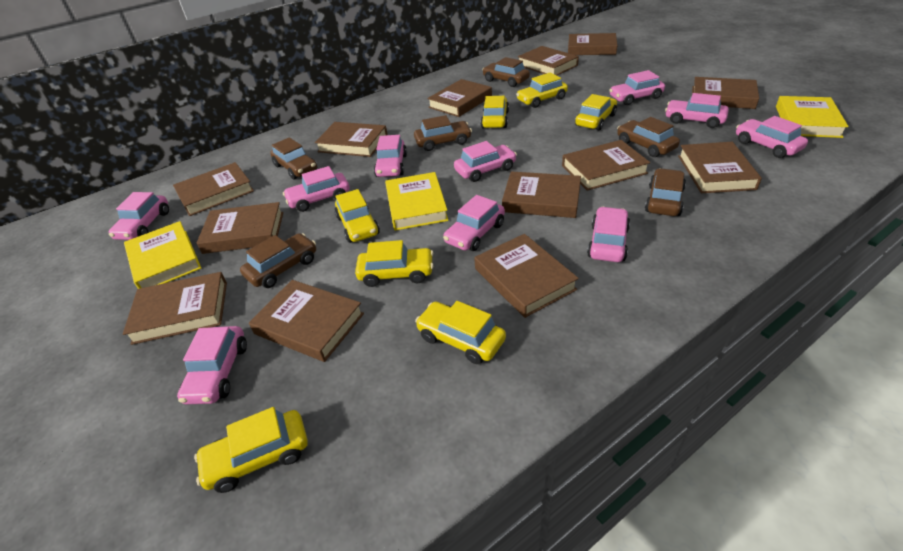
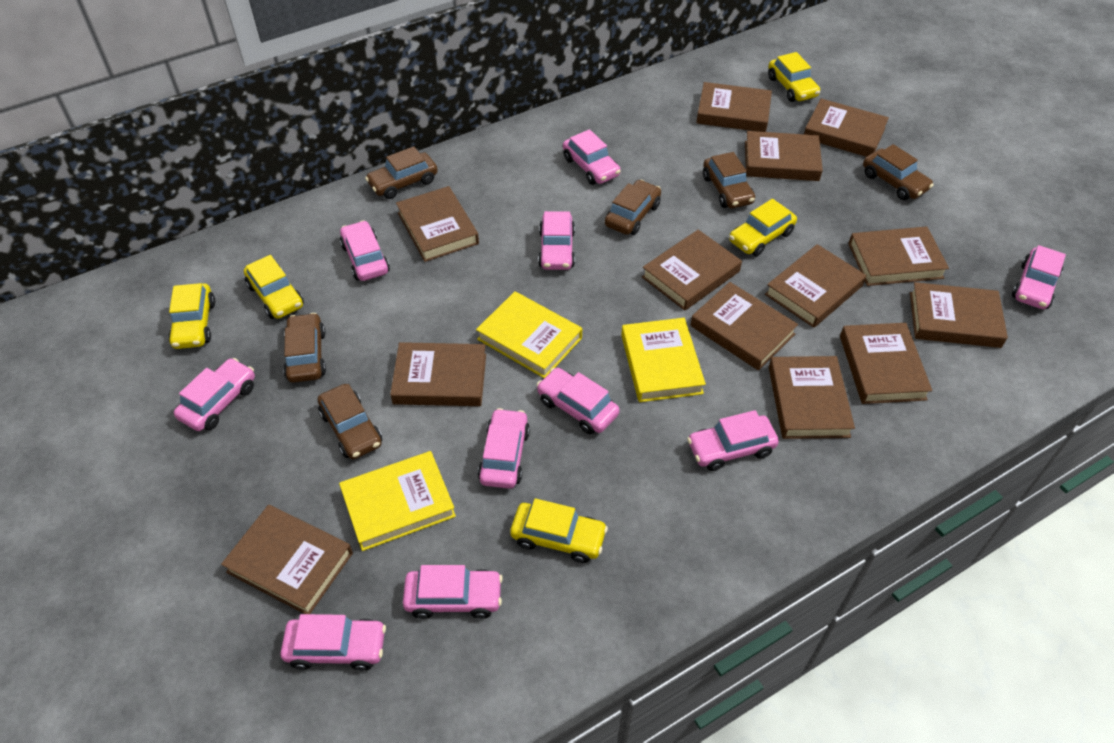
yellow car: [194,407,308,493] [335,189,380,243] [355,240,433,287] [415,301,506,364] [481,96,509,128] [516,72,568,108] [575,94,617,130] = 7 -> [168,283,215,349] [244,255,304,319] [510,498,608,563] [729,199,797,256] [768,52,820,102] = 5

